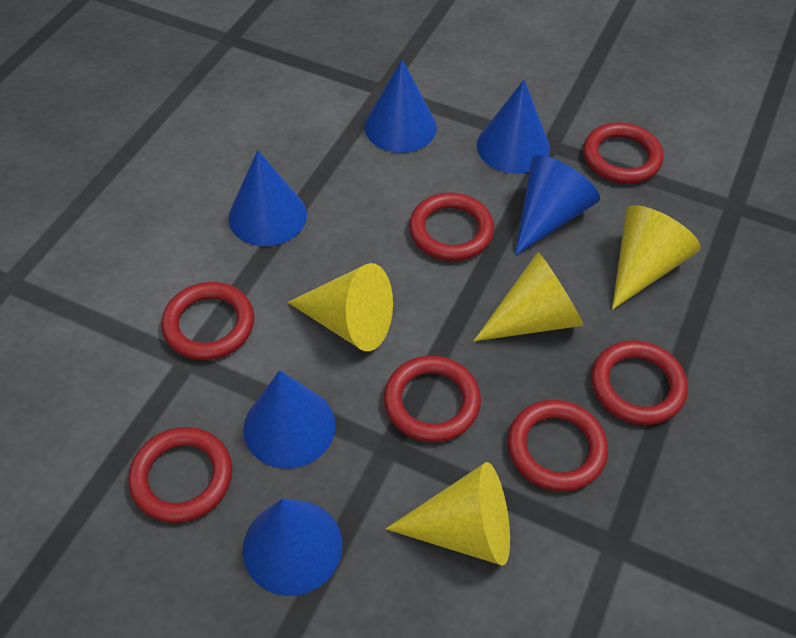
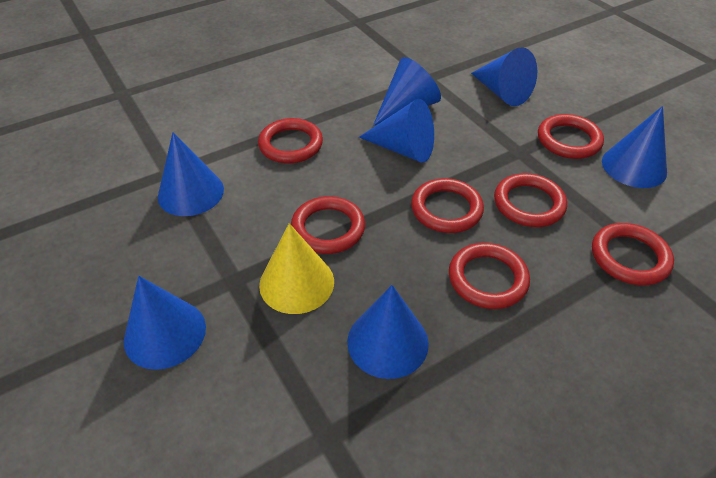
blue cone: [228,150,307,246] [243,370,336,469] [243,499,342,596] [365,60,437,153] [477,80,550,174] [515,155,600,255] = 6 -> [124,276,206,370] [158,132,224,216] [347,285,429,379] [359,99,434,163] [373,57,441,126] [471,47,537,106] [602,106,667,188] = 7
yellow cone: [288,263,393,351] [386,462,510,566] [474,252,584,341] [612,205,701,310] = 4 -> [259,223,334,314] = 1

